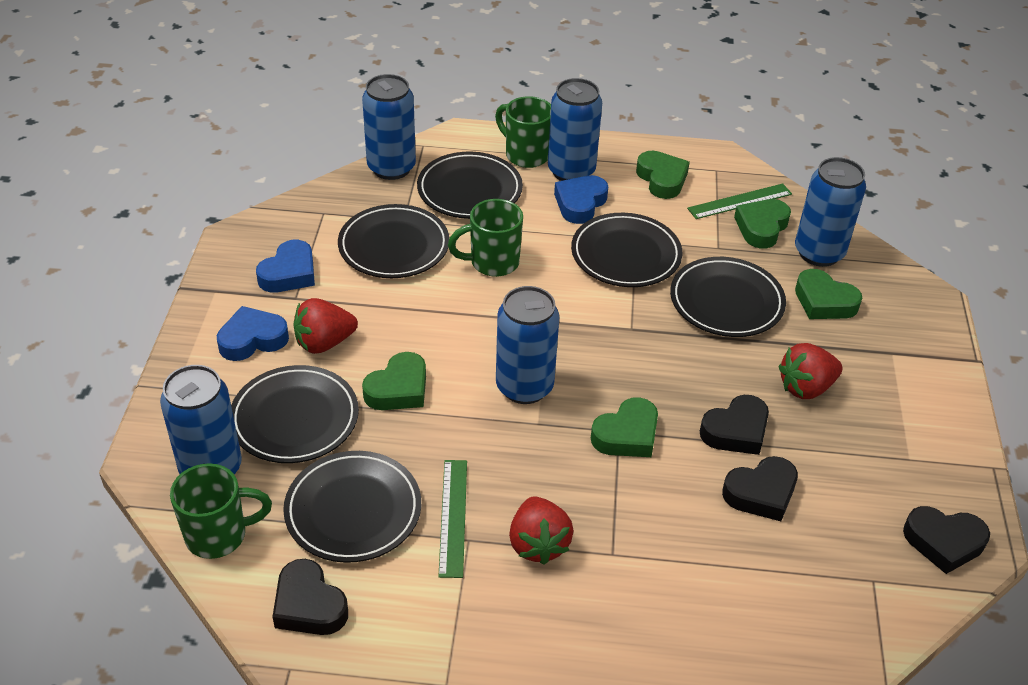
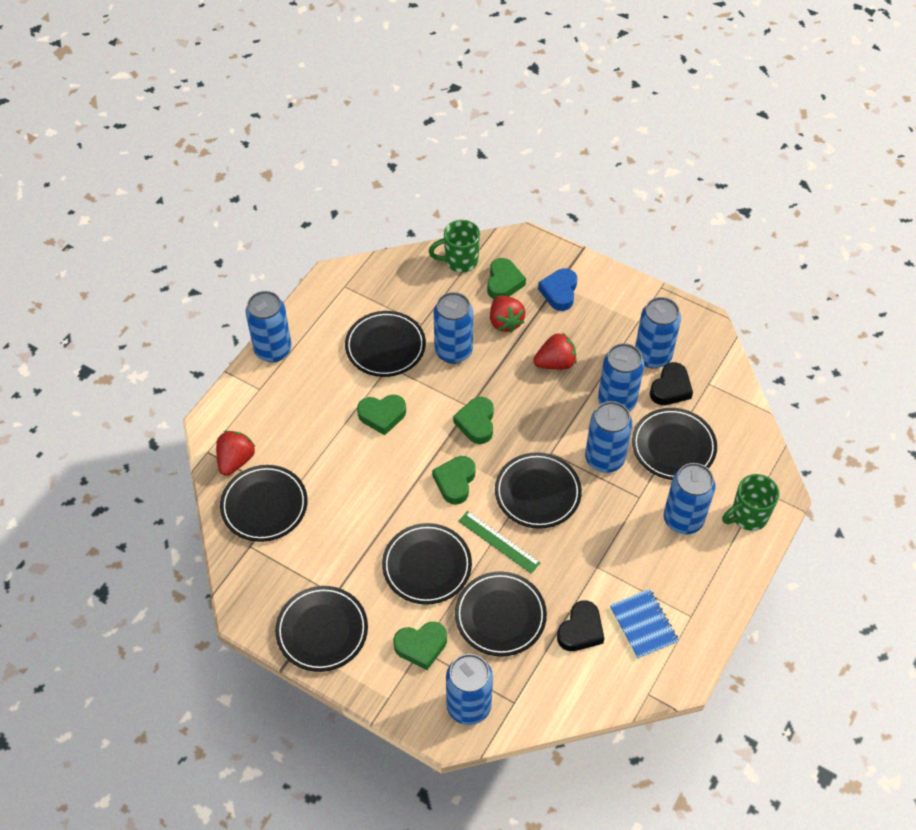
black heart: [273,559,348,635] [700,395,769,455] [722,456,798,521] [903,506,990,574] = 4 -> [557,600,604,651] [650,362,693,405] = 2
black plate: [231,365,359,463] [283,451,421,563] [338,204,449,278] [417,152,523,219] [571,213,682,287] [670,257,786,337] = 6 -> [220,465,308,542] [275,586,368,672] [345,311,426,377] [382,523,472,605] [455,571,547,657] [495,452,582,529] [632,408,717,480] = 7
blue can: [160,365,242,474] [362,74,416,180] [496,286,559,404] [548,78,602,181] [795,157,866,267] = 5 -> [246,291,292,363] [434,292,473,364] [446,654,493,725] [585,401,632,473] [598,343,644,412] [635,297,681,369] [664,463,715,534] = 7
blue heart: [217,306,289,361] [256,240,315,293] [554,175,608,224] = 3 -> [538,268,577,311] = 1
blue notebook: none = 0 -> [610,589,679,659] = 1
green mug: [170,463,272,559] [448,199,523,277] [495,96,551,168] = 3 -> [429,220,480,273] [722,474,780,531] = 2
green ruler: [438,460,467,578] [687,184,792,219] = 2 -> [458,511,540,574] = 1

